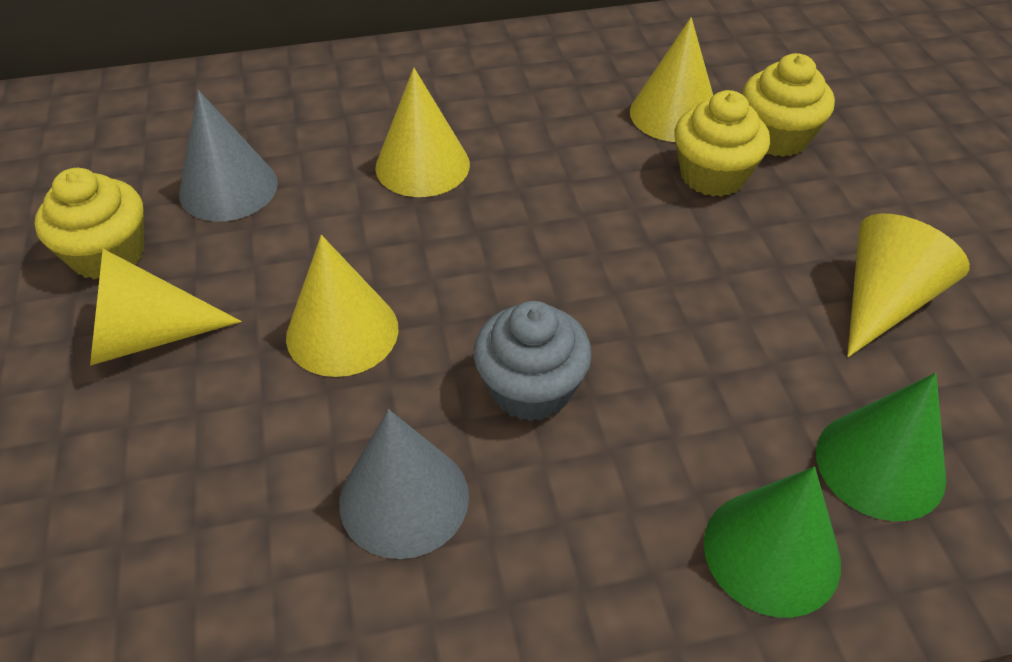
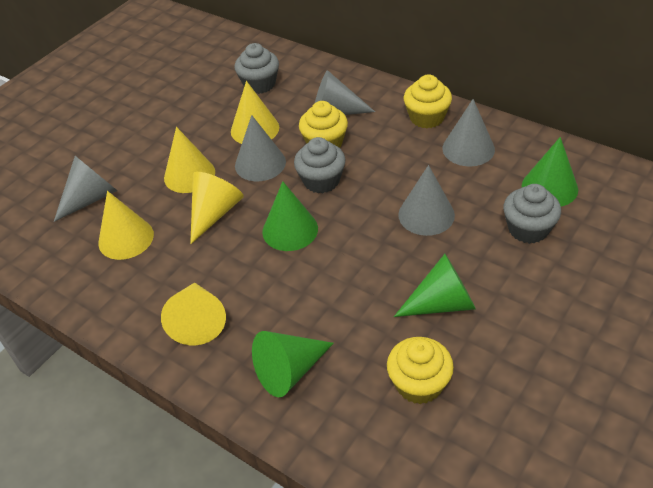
green cone: [704,467,841,618] [816,373,946,521] = 2 -> [252,331,334,397] [262,181,318,251] [394,254,476,317] [522,137,578,206] = 4
grey cone: [179,90,278,222] [339,409,469,559] = 2 -> [54,156,118,222] [235,115,286,181] [315,70,375,115] [398,165,455,236] [442,99,495,166] = 5
grey cupcake: [474,301,592,422] = 1 -> [235,43,279,94] [294,137,346,193] [503,184,561,244] = 3

